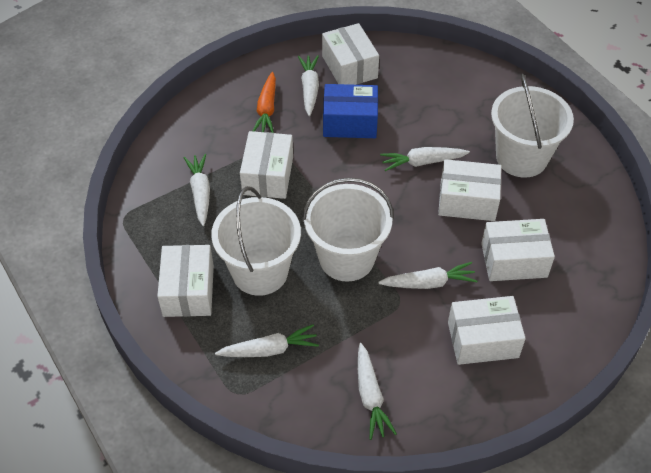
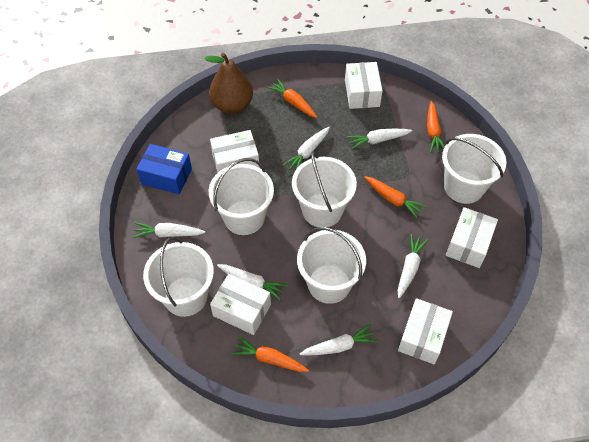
brown pear: none = 0 -> [205,53,253,114] = 1
orange carrot: [253,72,276,133] = 1 -> [231,336,309,372] [267,79,317,118] [364,176,427,219] [427,101,445,153] = 4
white box: [157,245,214,317] [240,131,293,199] [322,23,379,85] [438,159,501,221] [448,296,526,365] [481,219,555,281] = 6 -> [210,130,260,173] [210,274,271,335] [345,62,382,109] [398,298,453,364] [446,207,498,268] = 5
white bucket: [211,186,301,296] [302,178,394,282] [491,74,574,178] = 3 -> [143,237,214,317] [209,158,274,235] [292,151,357,227] [297,227,366,304] [442,134,506,204] = 5

